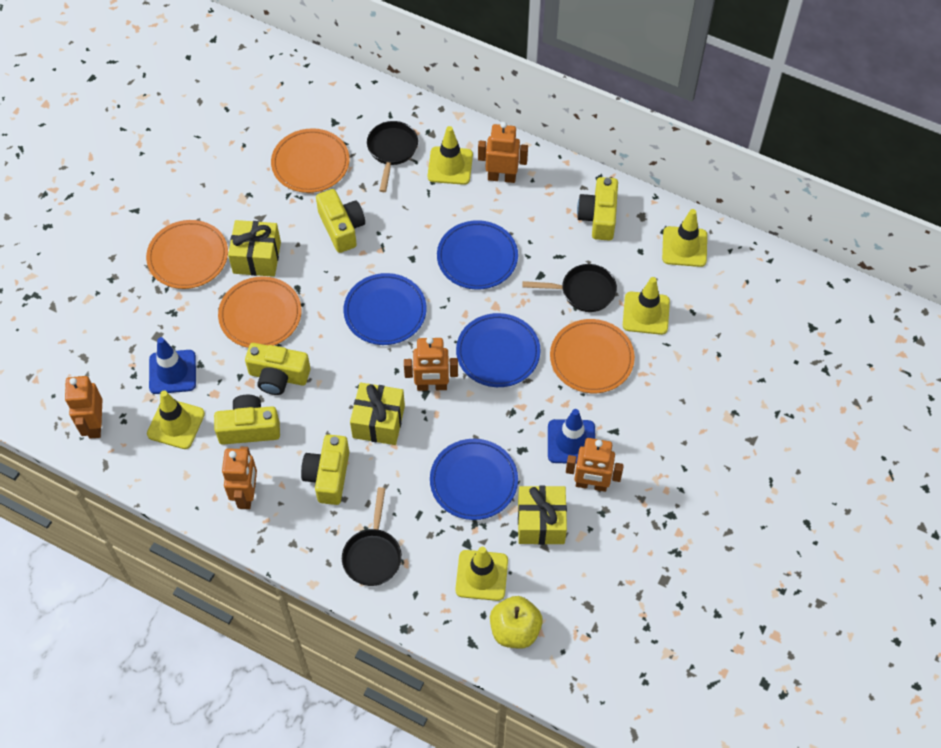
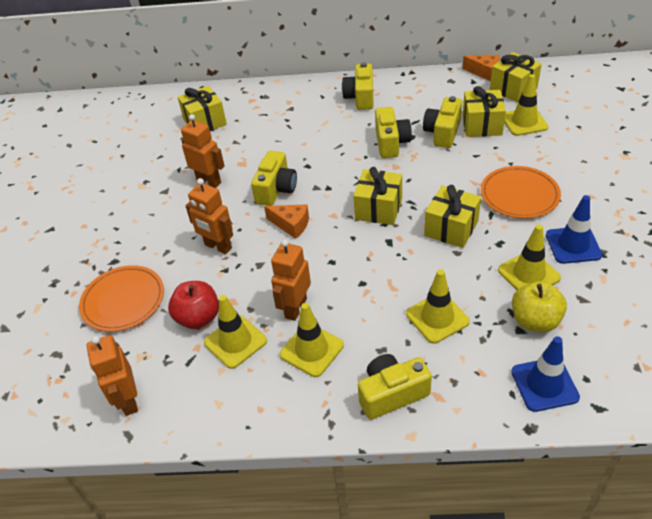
black pan: [342,487,402,586] [367,121,418,192] [523,264,617,312] = 3 -> none = 0
blue plate: [344,273,427,345] [430,439,518,520] [437,220,518,290] [456,313,541,387] = 4 -> none = 0
orange cheese: none = 0 -> [264,204,309,239] [462,55,500,81] = 2
orange plate: [146,220,228,289] [218,276,301,348] [271,128,350,193] [550,319,635,393] = 4 -> [79,265,164,332] [481,166,561,219] = 2
orange robot: [65,376,102,439] [222,447,257,509] [404,337,458,391] [478,122,528,183] [566,438,624,492] = 5 -> [87,335,138,416] [181,114,224,188] [185,178,233,254] [271,239,311,321] = 4
red apple: none = 0 -> [168,281,219,329] = 1
yellow gift: [228,220,281,277] [350,382,405,445] [518,485,567,545] = 3 -> [178,86,227,131] [353,167,402,225] [424,185,481,248] [462,86,506,137] [490,52,542,102] = 5

